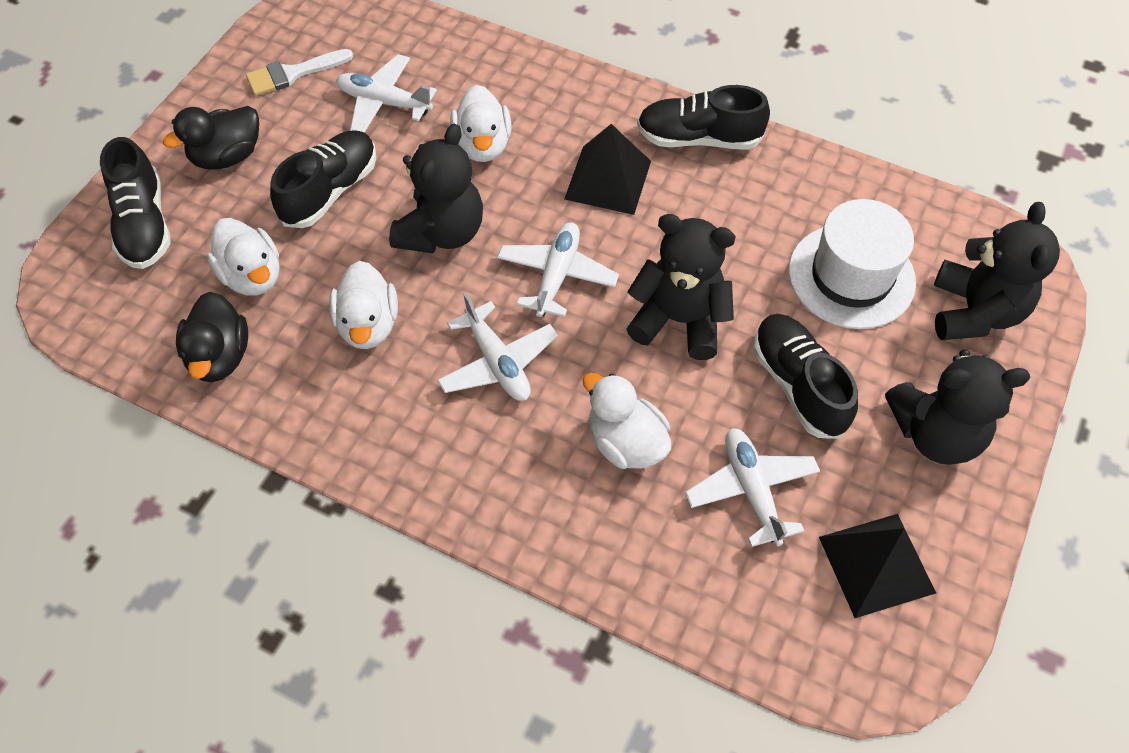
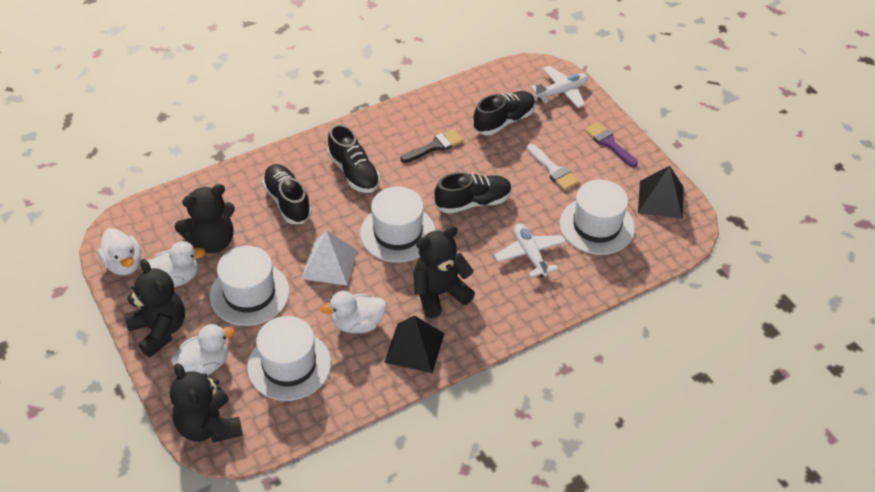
black brush: none = 0 -> [400,129,463,163] = 1
black duck: [163,106,259,170] [176,292,248,382] = 2 -> none = 0
purple brush: none = 0 -> [585,122,638,167] = 1
white hat: [789,199,916,329] = 1 -> [210,246,290,326] [247,316,331,401] [360,187,436,262] [560,180,635,255] = 4
white plane: [336,54,437,132] [437,293,558,401] [497,222,619,317] [685,428,820,547] = 4 -> [494,223,566,277] [531,66,588,108] = 2
white pyramid: none = 0 -> [302,230,357,286] = 1

